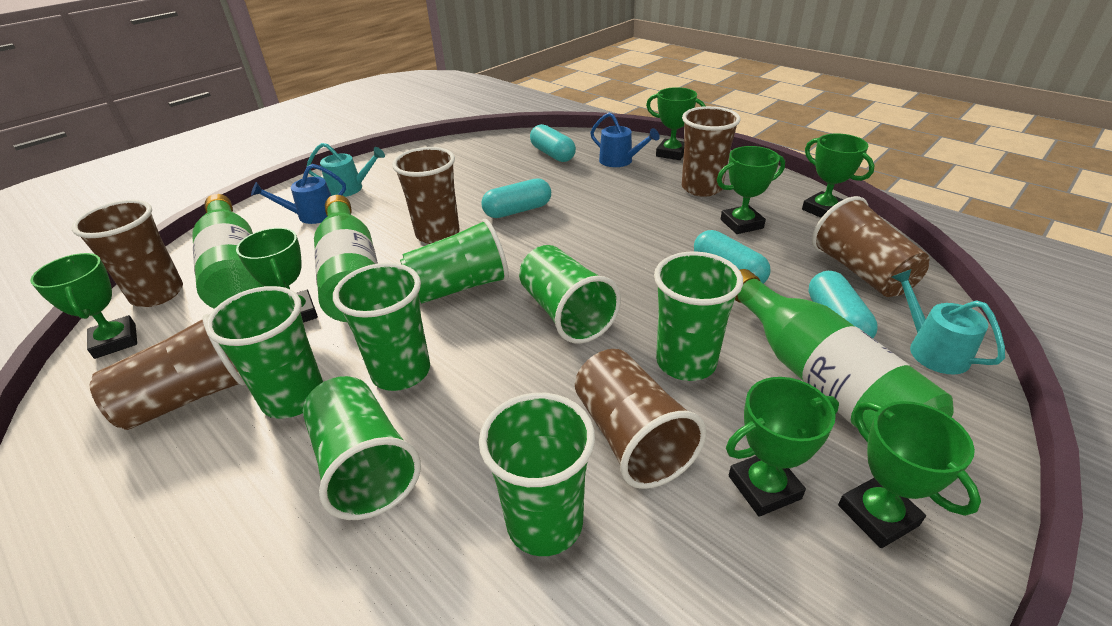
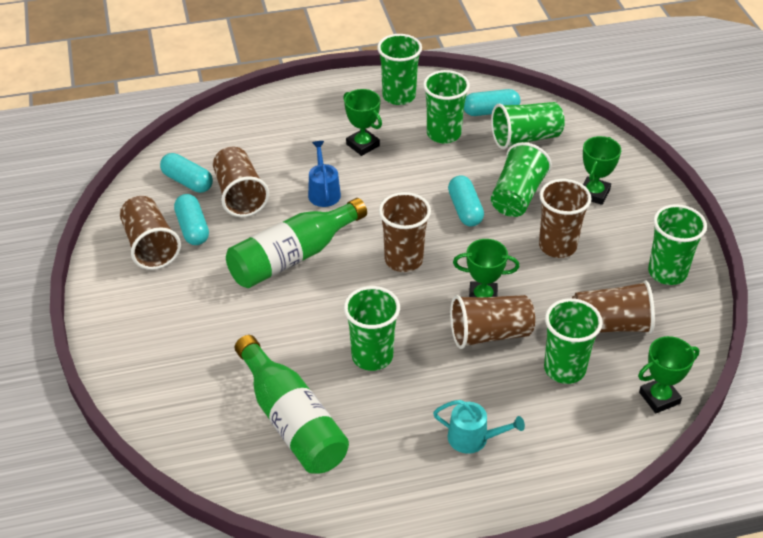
blue watering can: [251,164,346,224] [590,112,660,167] = 2 -> [308,141,341,207] = 1
green bottle: [192,194,265,309] [314,195,378,322] [735,269,954,432] = 3 -> [226,198,367,288] [234,335,349,474] = 2
green trophy: [30,253,137,359] [236,228,318,323] [646,87,705,160] [717,146,785,234] [726,377,839,517] [802,134,875,218] [838,401,981,548] = 7 -> [343,89,382,156] [453,239,519,297] [583,136,621,205] [638,336,699,413] = 4
turquoise watering can: [307,143,385,197] [892,269,1005,375] = 2 -> [433,400,525,454] = 1

